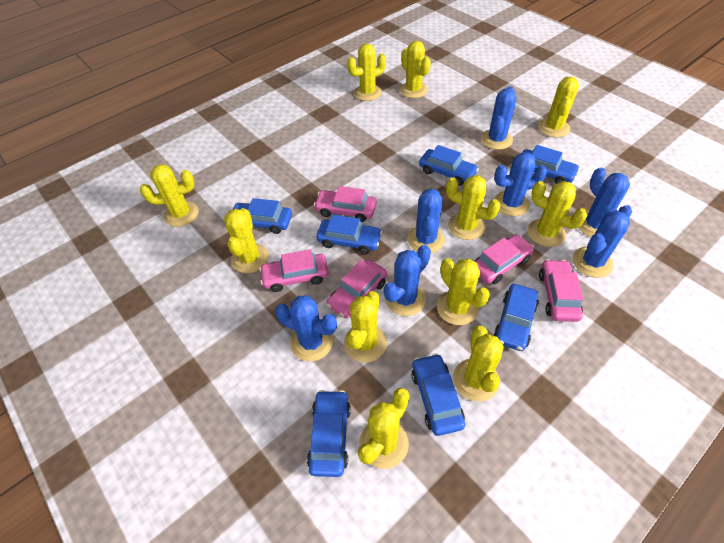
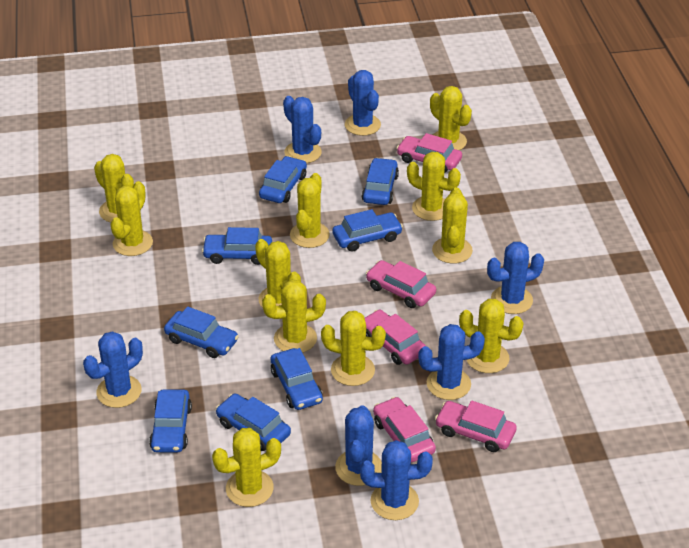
blue car: [233,198,292,234] [307,390,351,477] [316,214,382,254] [411,353,465,436] [419,145,479,186] [494,284,539,351] [523,145,580,184] = 7 -> [149,389,192,453] [164,307,239,358] [202,227,272,265] [216,393,291,451] [259,156,307,203] [271,348,323,410] [332,209,403,252] [362,158,399,205] = 8

